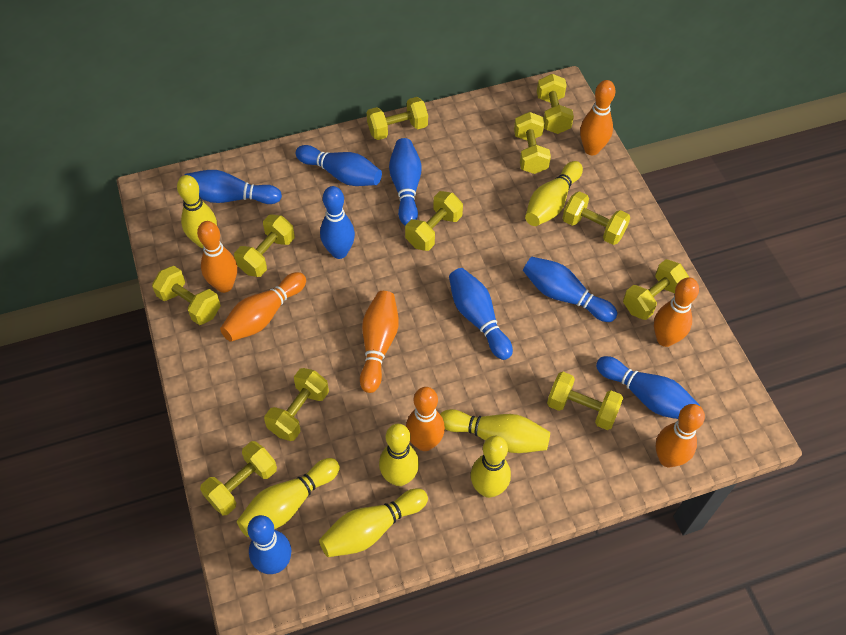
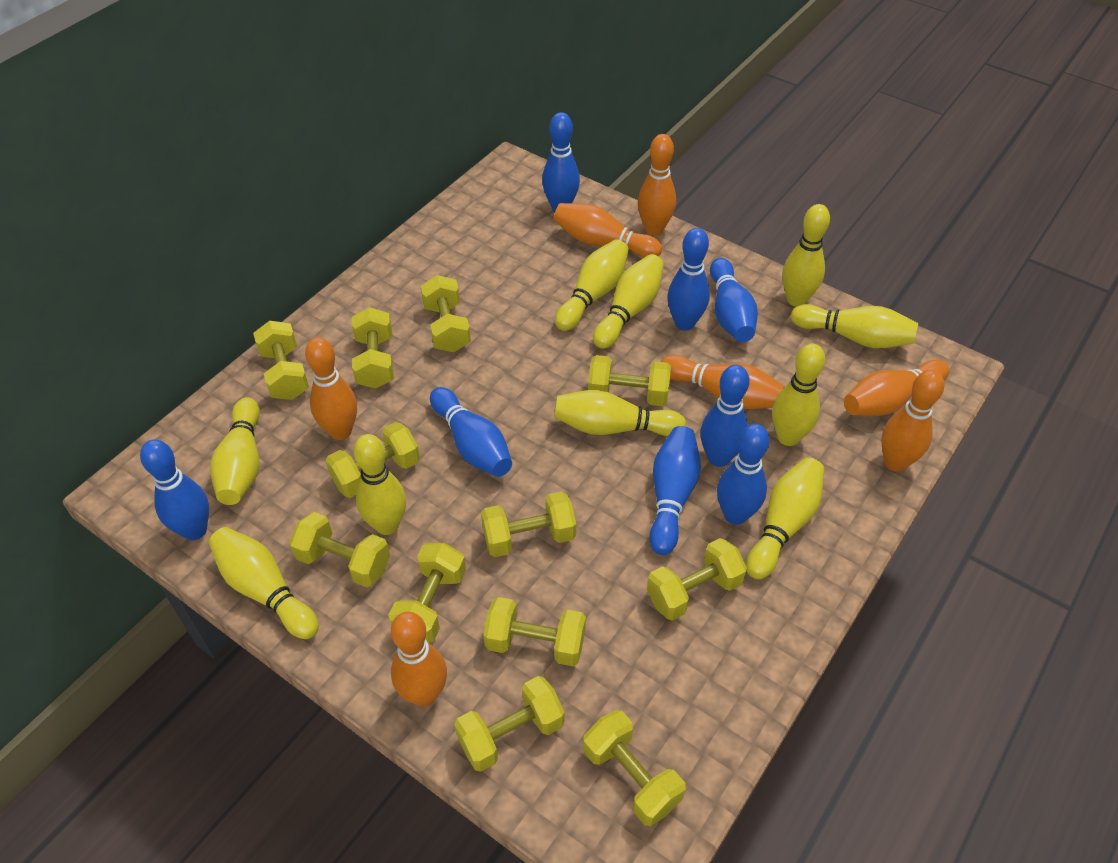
yellow bowling pin: [177,175,217,248] [237,458,340,537] [319,489,428,557] [379,424,419,486] [440,409,550,453] [471,436,511,498] [525,161,583,226] = 7 -> [209,527,319,639] [210,397,260,505] [354,434,406,535] [554,390,686,436] [555,239,629,331] [593,254,664,349] [746,457,824,579] [772,344,825,446] [782,204,830,307] [791,304,918,348] = 10
yellow dumbbell: [152,266,221,325] [200,441,277,515] [234,215,295,277] [264,368,329,441] [367,97,428,140] [405,191,463,251] [514,112,551,174] [537,74,574,134] [547,372,623,430] [563,191,630,245] [623,259,689,320] = 11 -> [253,321,309,400] [289,512,390,587] [326,422,420,498] [352,307,394,389] [388,543,466,643] [421,275,471,352] [454,676,565,772] [481,492,576,557] [483,597,586,666] [583,710,686,826] [588,355,671,406] [647,538,747,621] = 12

